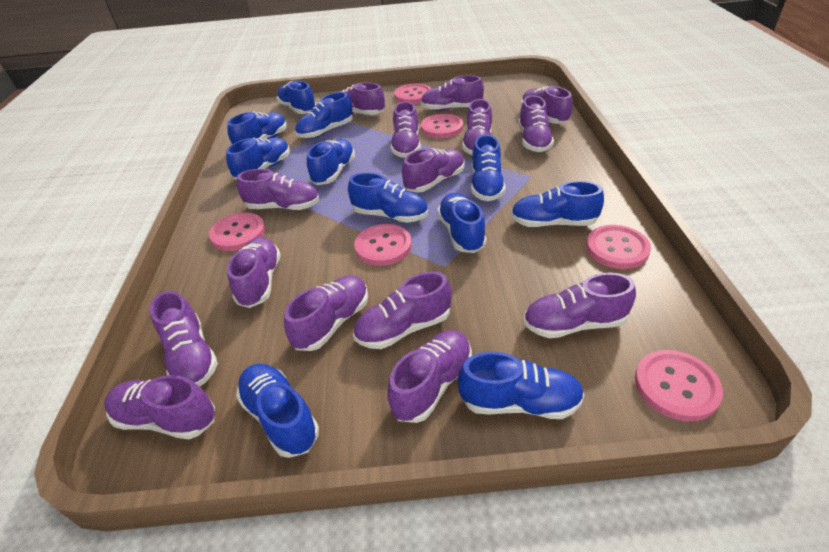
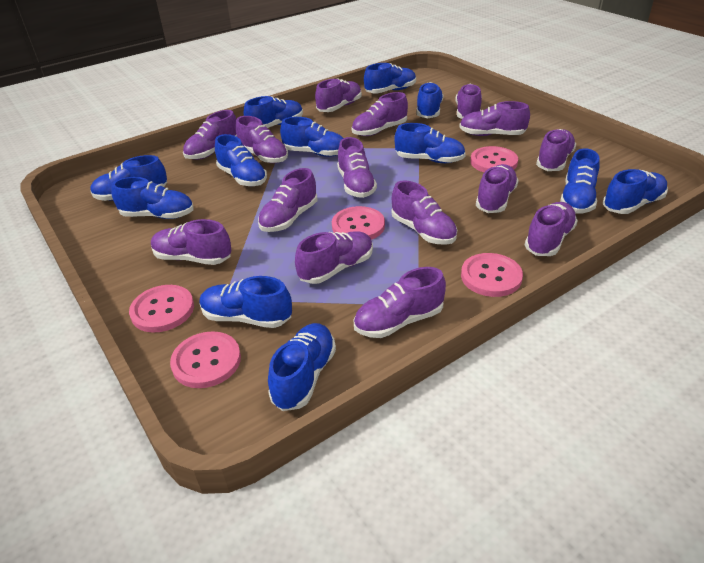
blue shoe: [226,137,290,179] [227,112,287,144] [236,364,319,458] [277,81,316,114] [295,92,353,139] [307,139,355,185] [348,173,428,223] [437,193,487,253] [458,351,585,419] [471,135,506,201] [511,181,604,227] = 11 -> [90,155,167,201] [111,177,193,219] [199,276,292,328] [215,134,267,186] [244,96,303,128] [268,323,336,411] [280,117,343,157] [364,63,416,93] [394,123,466,163] [417,82,444,118] [560,148,600,214] [603,169,668,214] = 12
pink button: [209,213,265,251] [354,224,412,266] [394,83,432,104] [421,114,463,138] [586,225,651,269] [635,350,723,421] = 6 -> [129,285,194,333] [170,331,241,388] [332,206,385,240] [461,253,523,297] [470,146,518,172] = 5

